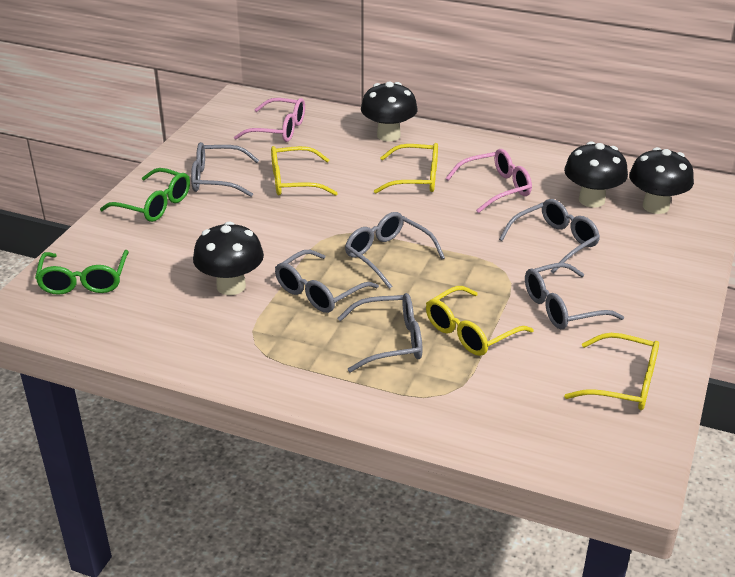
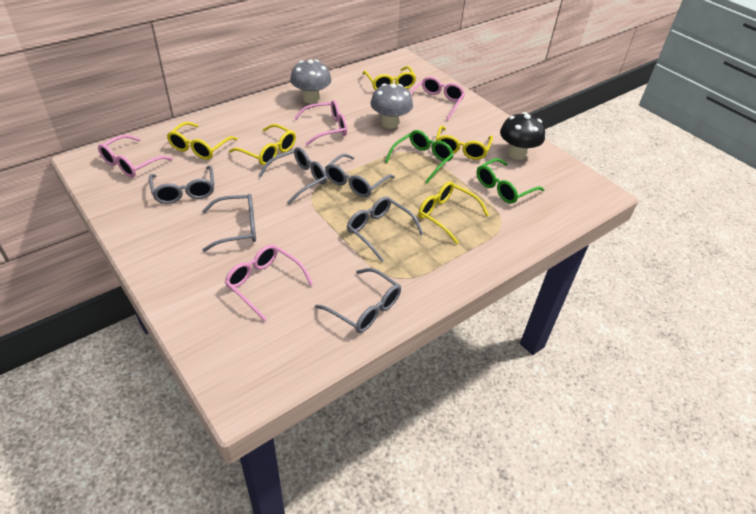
black mushroom: [193,221,264,295] [361,81,418,141] [564,141,628,207] [629,147,694,214] = 4 -> [500,112,545,160] = 1
grey mushroom: none = 0 -> [290,60,331,104] [370,83,413,129] = 2
pink glasses: [234,98,305,142] [446,149,532,213] = 2 -> [98,135,173,178] [224,244,313,321] [294,100,347,145] [410,76,465,120] = 4
yellow glasses: [271,146,338,196] [374,143,438,194] [426,286,534,356] [564,333,659,410] = 4 -> [167,122,238,160] [229,124,296,165] [363,66,416,90] [418,181,489,244] [436,125,493,160] = 5

